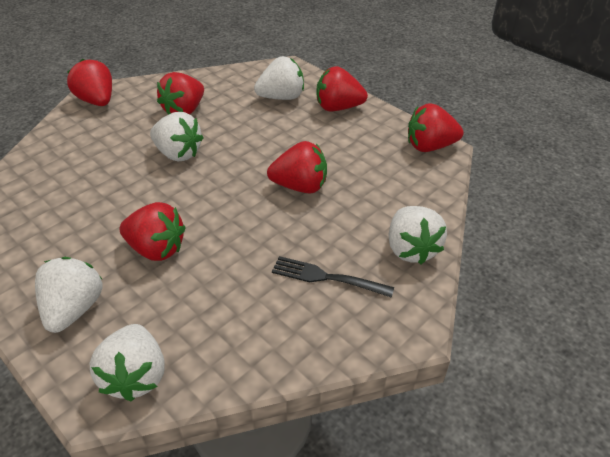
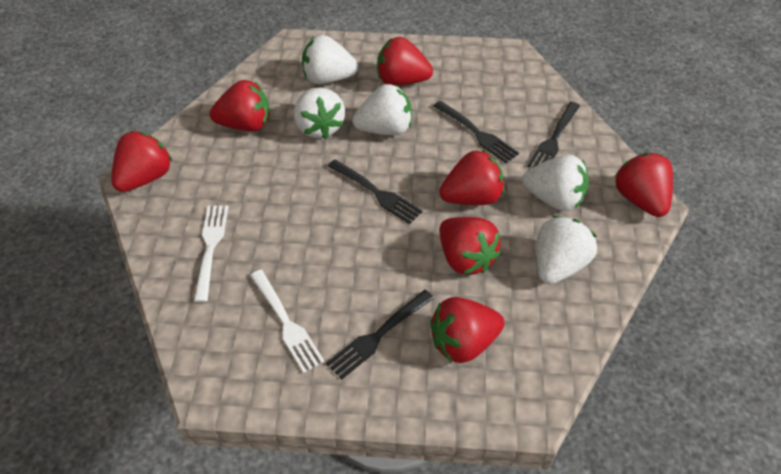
black fork: [272,256,394,298] = 1 -> [326,290,434,380] [328,159,422,224] [434,101,519,163] [527,102,580,168] = 4
red strawberry: [67,59,112,106] [119,202,185,261] [157,72,204,115] [267,141,327,193] [316,66,368,111] [408,103,464,152] = 6 -> [111,131,172,192] [210,80,270,131] [377,37,433,86] [430,297,505,363] [439,150,504,205] [440,217,501,275] [615,153,673,217] = 7
white fork: none = 0 -> [194,205,229,303] [250,270,325,373] = 2

